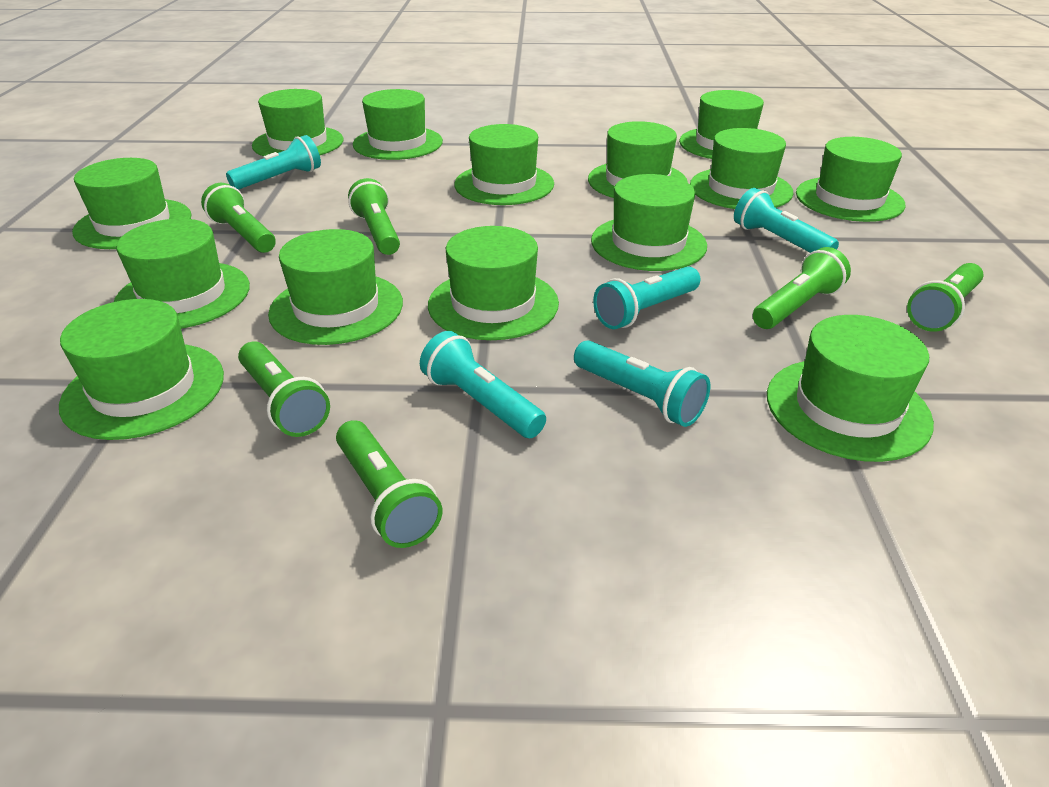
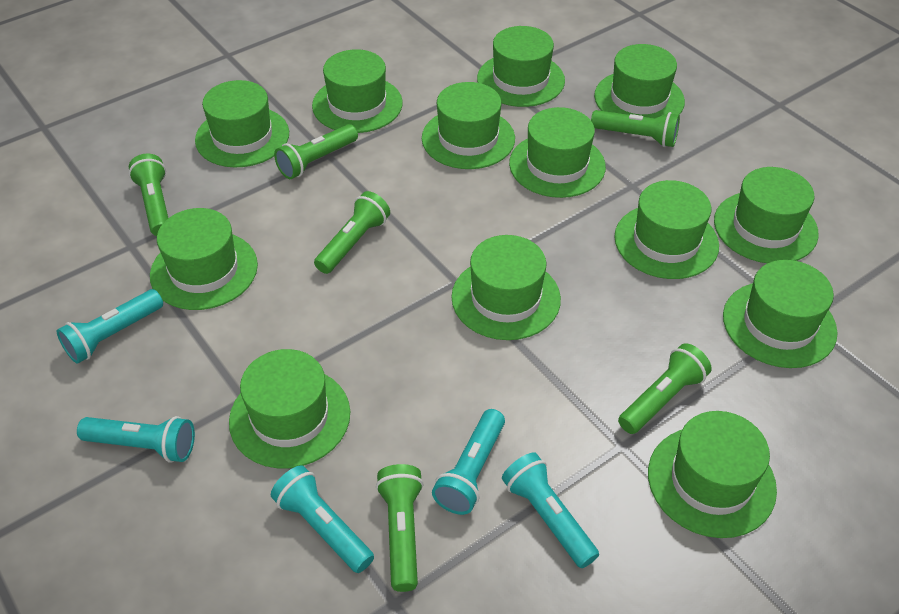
green hat: [59,299,224,440] [72,158,191,249] [114,218,250,329] [252,89,343,156] [268,229,403,345] [353,89,443,160] [428,226,559,340] [454,124,554,205] [588,121,688,198] [591,174,707,271] [679,90,764,159] [690,128,794,209] [767,315,934,462] [796,137,905,222] = 14 -> [150,208,258,310] [195,80,289,167] [229,349,350,468] [312,49,403,133] [422,82,515,169] [451,235,561,340] [477,26,565,107] [509,107,606,198] [594,44,685,118] [614,180,719,279] [648,411,777,538] [714,167,819,263] [723,260,838,368] = 13

